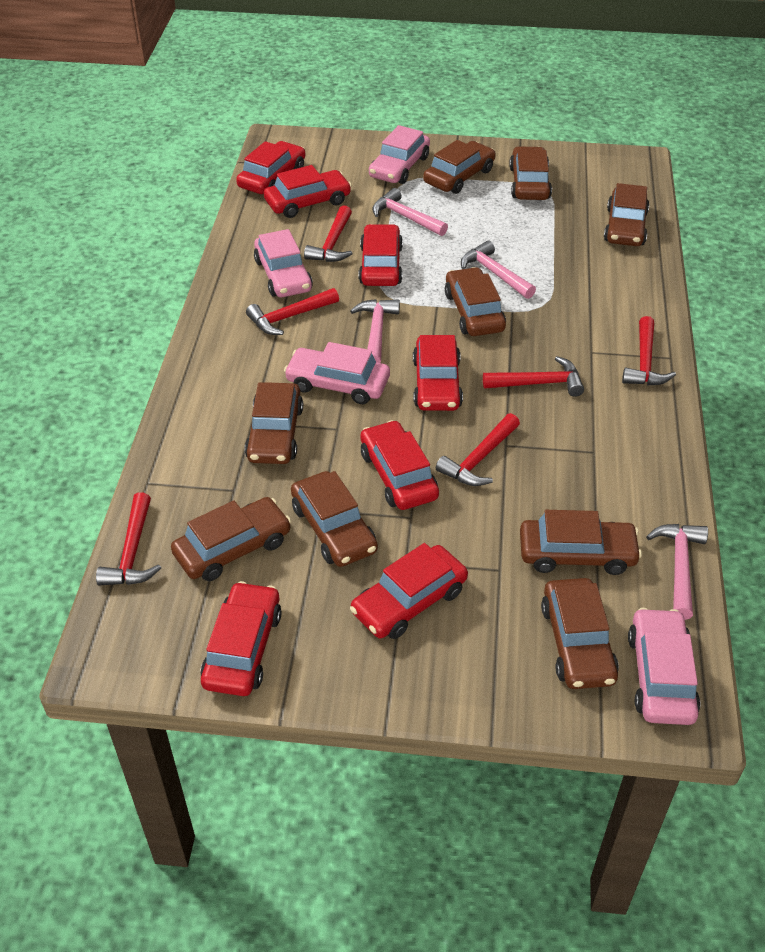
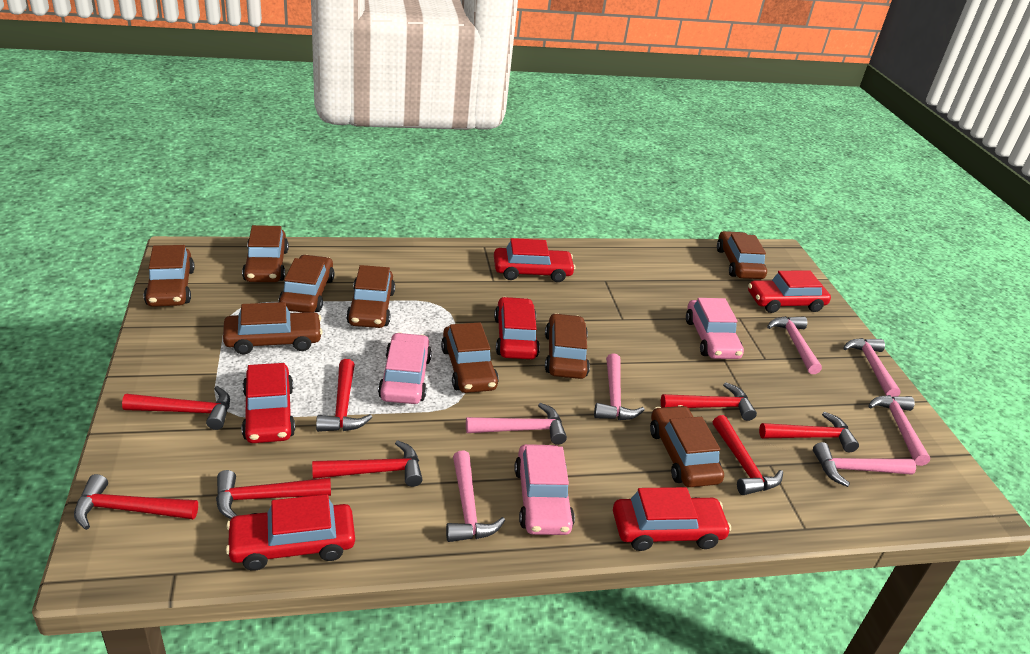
pink car: [254,229,313,297] [284,342,390,404] [369,125,430,184] [628,608,700,725] = 4 -> [378,332,432,404] [514,444,575,535] [686,298,744,359] = 3
pink hammer: [350,299,400,363] [372,188,448,236] [461,241,536,299] [646,524,708,620] = 4 -> [446,451,505,542] [466,403,567,445] [594,353,645,420] [767,316,822,374] [813,442,916,487] [843,338,901,397] [868,395,930,466] = 7
red car: [201,581,282,696] [236,141,305,194] [264,165,352,218] [350,543,468,639] [359,224,403,286] [360,420,439,510] [413,335,463,411] = 7 -> [226,494,355,571] [242,363,295,443] [494,238,576,282] [494,297,540,359] [613,487,731,551] [748,270,831,313] = 6
red hammer: [96,492,161,586] [246,288,339,335] [304,205,353,262] [436,413,520,486] [483,356,584,397] [622,316,676,386] = 6 -> [74,474,198,530] [122,386,230,430] [216,470,331,519] [312,440,423,487] [316,359,372,432] [661,382,757,421] [713,415,783,495] [759,412,859,452] = 8

